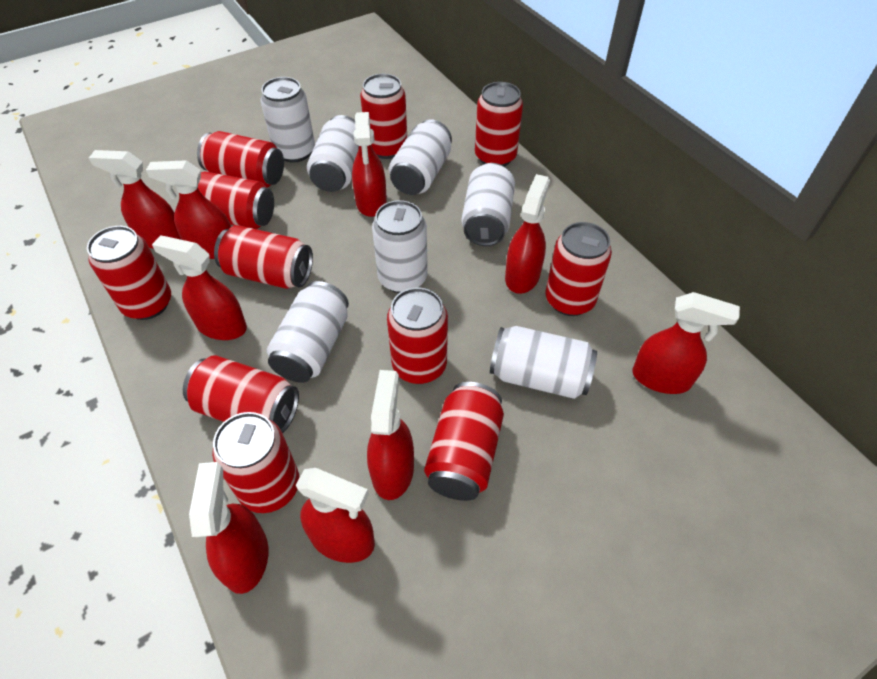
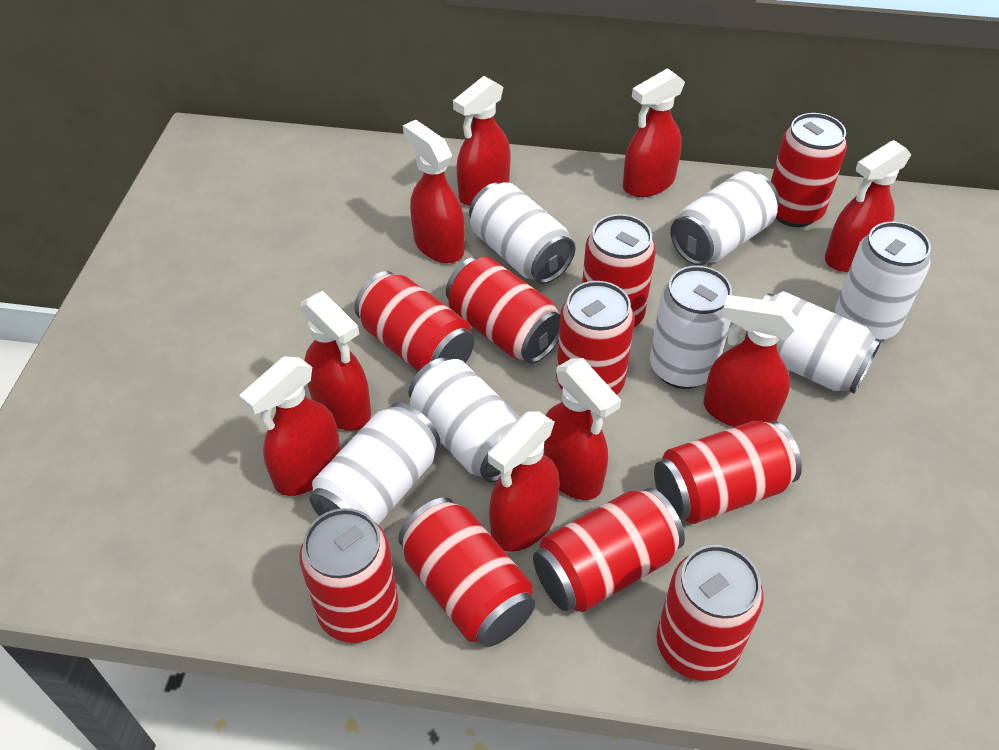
red can: [87,226,171,320] [183,355,299,433] [197,131,284,187] [198,172,274,229] [212,412,299,513] [214,225,313,289] [360,73,407,159] [387,288,448,384] [424,382,504,501] [475,82,523,166] [545,222,612,316] = 11 -> [299,508,398,643] [354,271,474,372] [398,497,535,647] [446,257,560,363] [533,488,685,612] [556,281,635,395] [582,214,656,327] [654,421,802,524] [657,545,764,681] [771,113,847,227] = 10

